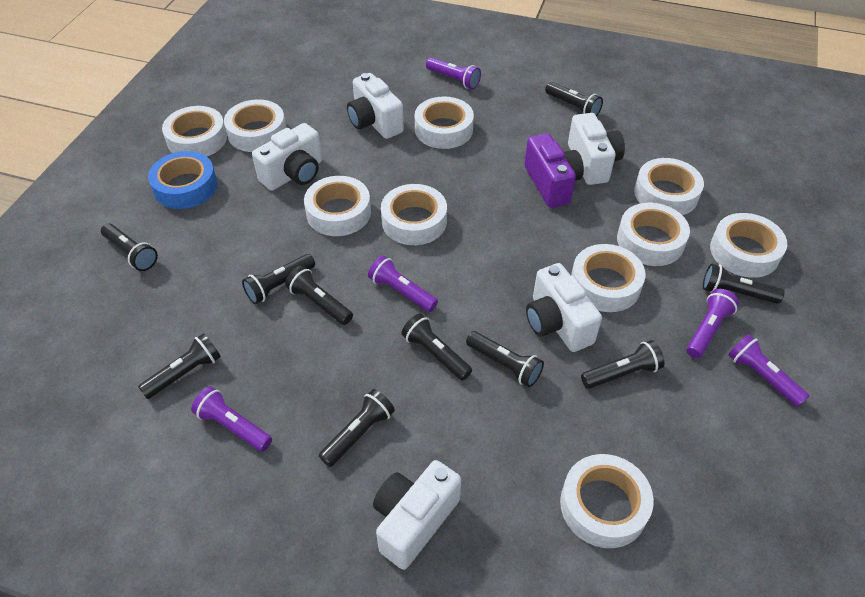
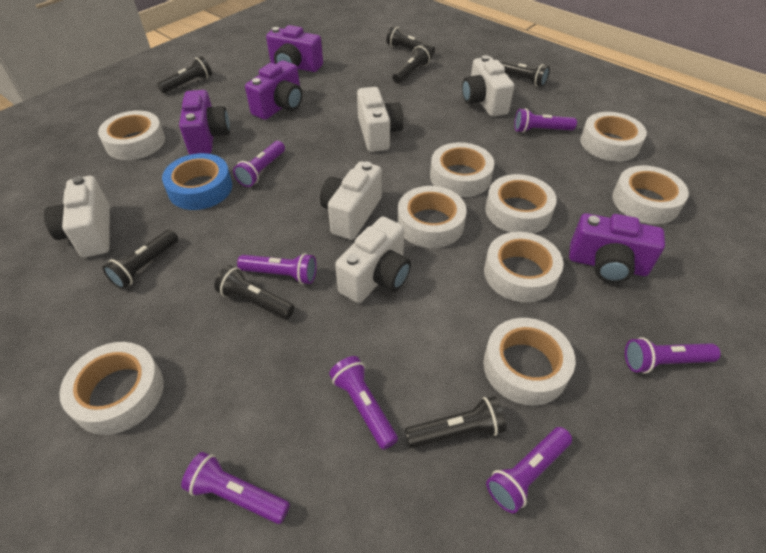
black flashlight: [101,223,158,271] [138,333,221,399] [242,254,315,304] [285,266,353,325] [319,389,395,467] [401,314,472,381] [466,331,544,387] [545,82,603,116] [581,340,665,389] [703,263,785,304] = 10 -> [103,229,178,289] [157,56,212,93] [214,265,294,319] [386,26,435,56] [393,44,432,84] [405,396,506,448] [499,60,550,87] = 7
purple camera: [524,133,584,208] = 1 -> [179,90,230,155] [245,61,303,120] [266,25,323,72] [569,213,665,283] = 4
purple flashlight: [191,387,272,452] [368,255,438,312] [426,58,481,89] [686,289,739,358] [728,334,809,407] = 5 -> [181,452,290,524] [233,141,285,187] [237,253,317,284] [329,356,398,450] [486,427,572,513] [514,108,577,133] [625,337,721,373] = 7
white tape: [162,106,227,156] [224,99,286,152] [304,176,371,236] [381,184,447,245] [415,96,474,149] [560,454,654,548] [571,244,646,312] [617,203,690,266] [634,158,704,215] [710,213,787,278] = 10 -> [59,342,164,435] [98,110,165,160] [397,186,467,248] [430,142,494,197] [483,318,575,405] [484,232,563,303] [486,174,557,233] [580,112,647,162] [612,165,689,224] = 9

